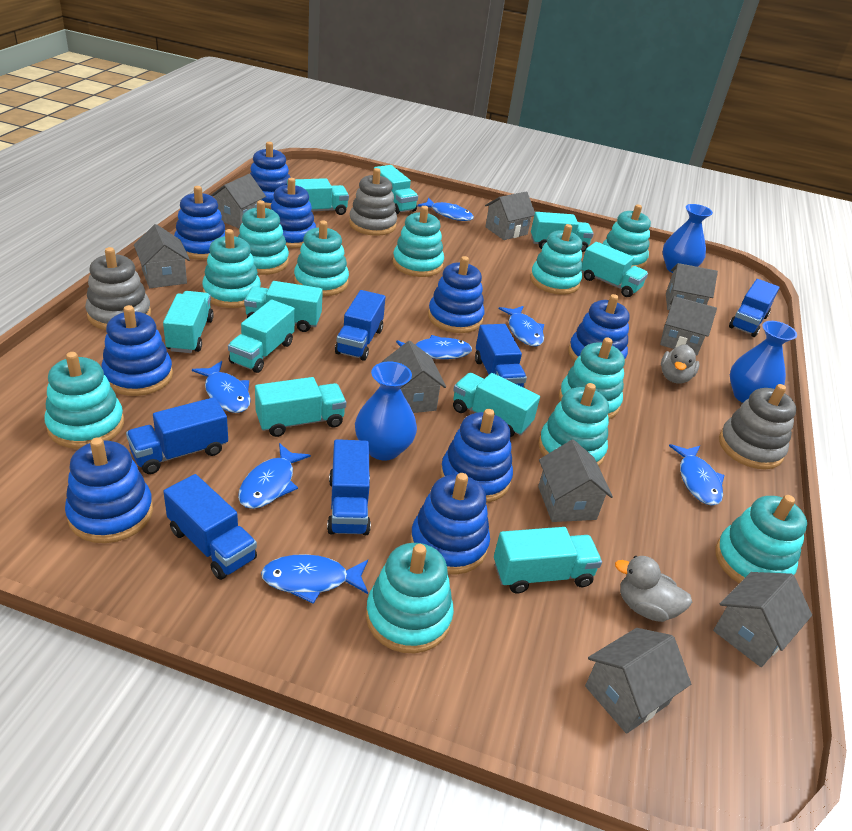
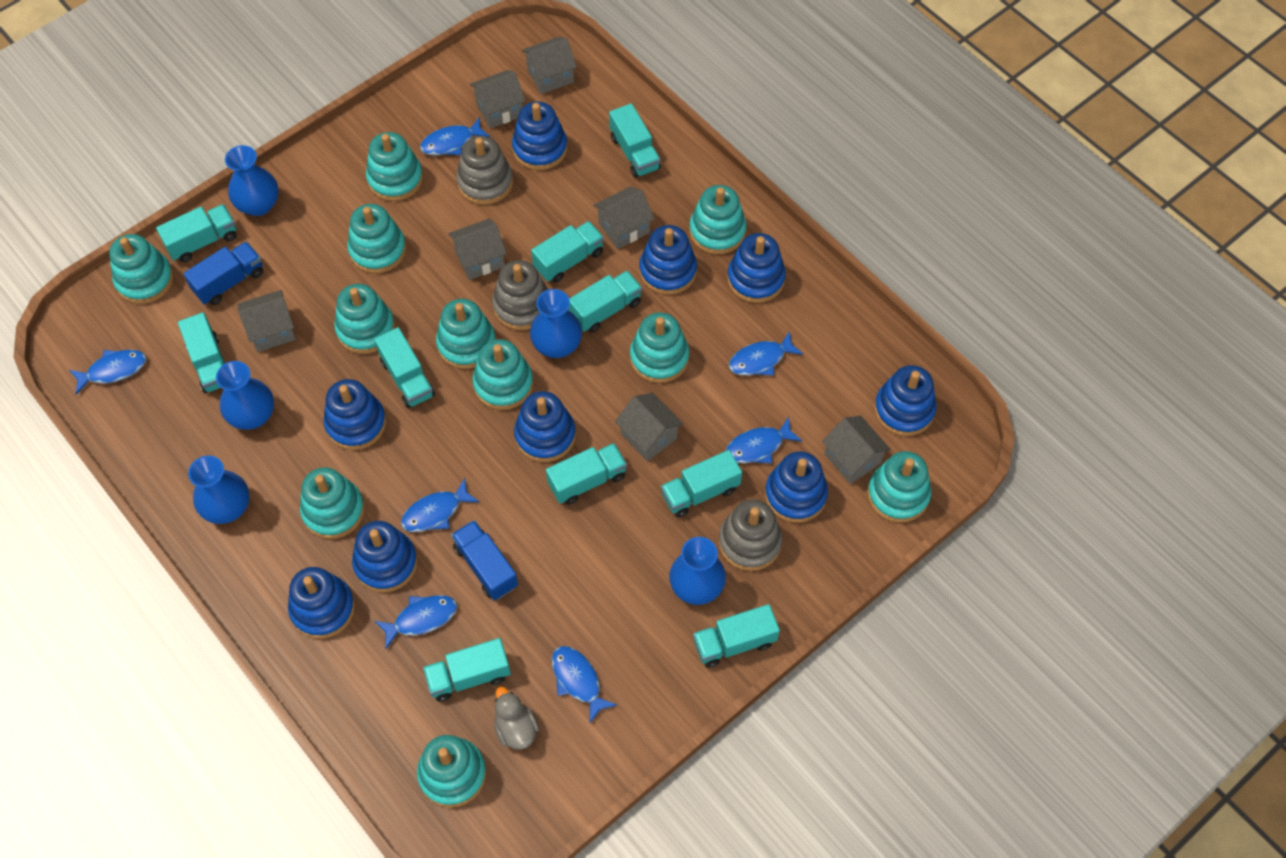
blue truck: [126,397,228,474] [163,474,257,580] [327,439,371,535] [335,290,386,361] [475,324,527,388] [729,279,779,337] = 6 -> [183,242,263,305] [451,520,518,600] = 2
blue vase: [355,361,417,460] [663,204,713,273] [730,321,797,403] = 3 -> [188,456,249,524] [216,361,274,430] [225,145,279,216] [530,289,582,358] [669,537,726,605] = 5
grey duck: [615,556,692,622] [661,345,699,384] = 2 -> [494,687,539,750] = 1
grey house: [134,224,190,288] [211,174,266,229] [382,341,446,413] [485,192,535,240] [538,439,613,522] [585,628,691,734] [660,296,717,355] [666,263,718,310] [713,572,812,667] = 9 -> [238,290,296,352] [449,219,507,280] [470,70,525,128] [522,37,577,94] [593,187,654,249] [615,393,683,461] [822,415,891,484] = 7

